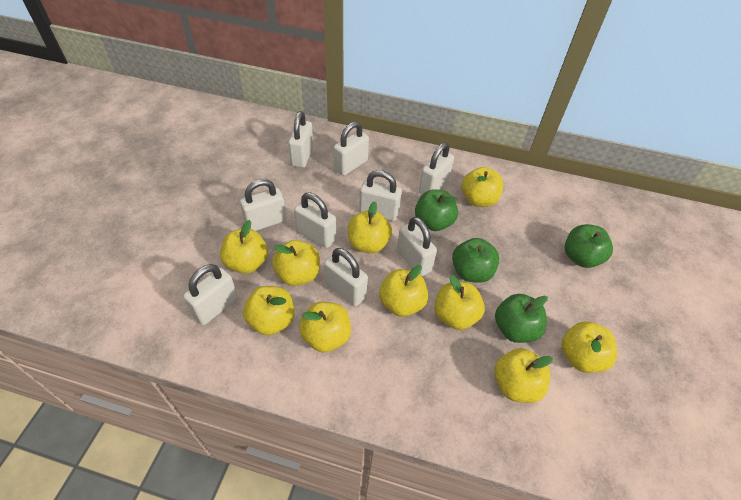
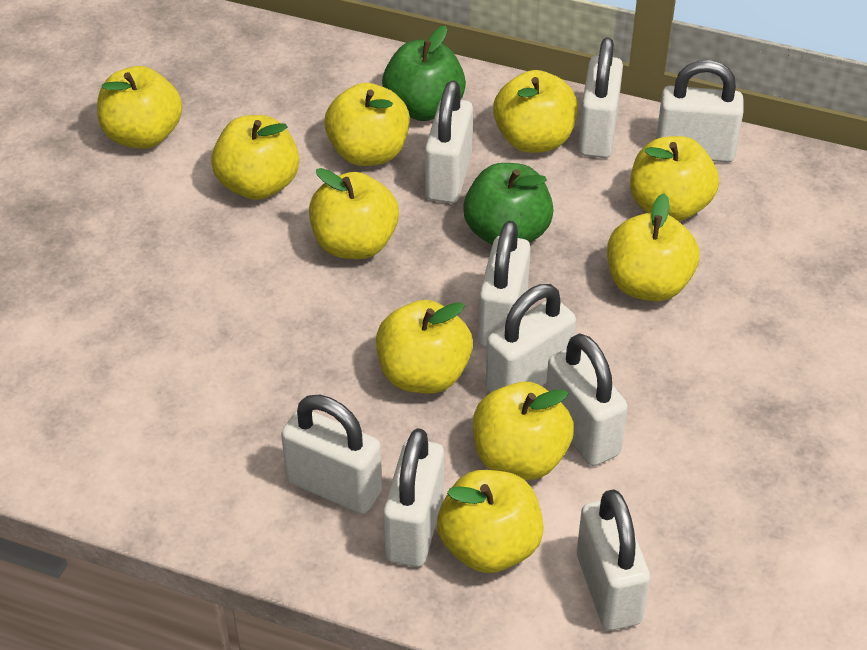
green apple: [415,189,458,231] [452,238,499,283] [495,294,548,343] [565,224,613,268] = 4 -> [382,25,466,121] [463,163,554,245] = 2

